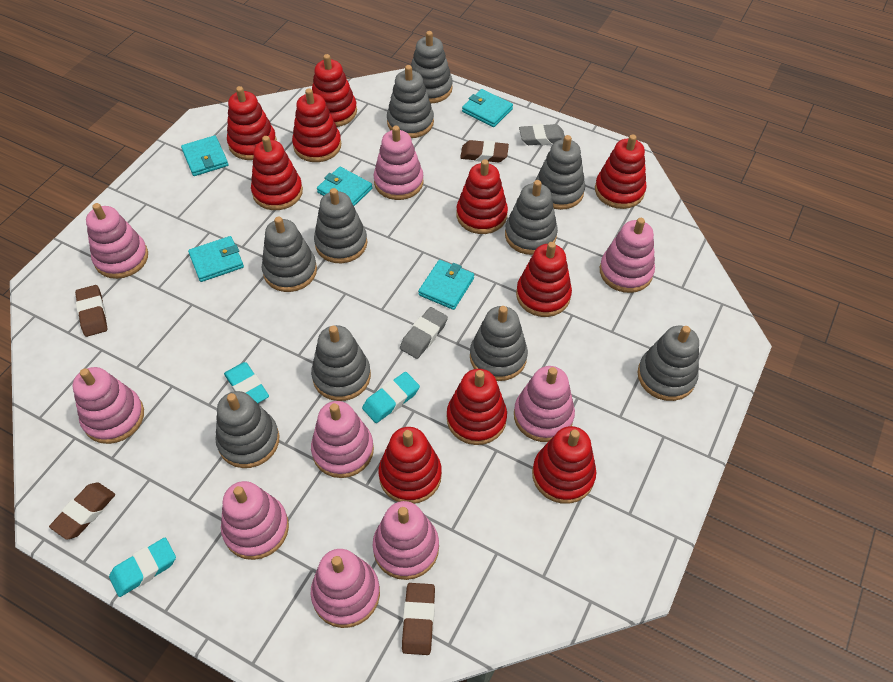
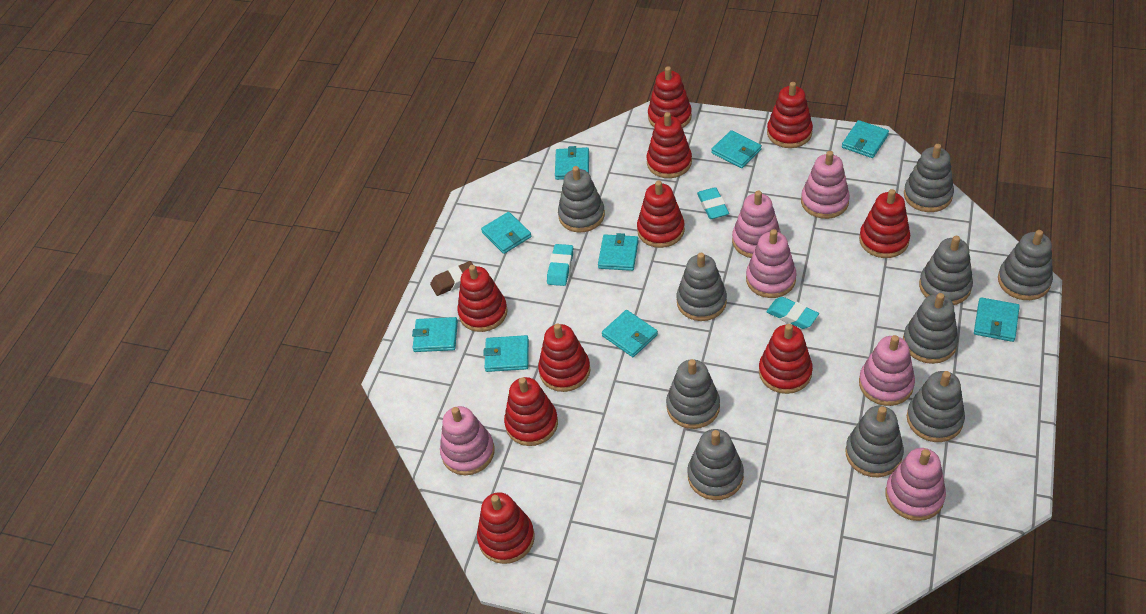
brown eraser: [49,482,115,540] [75,285,107,337] [402,583,435,655] [460,140,509,162] = 4 -> [430,261,473,296] = 1
grey eraser: [400,307,448,359] [519,124,565,145] = 2 -> none = 0
pink stacking toy: [73,367,144,444] [86,203,148,279] [221,481,289,560] [311,401,374,478] [311,549,380,628] [372,501,439,580] [374,126,423,200] [514,366,575,442] [600,218,655,293] = 9 -> [440,406,495,475] [732,191,781,258] [746,229,796,298] [801,151,850,219] [859,335,915,406] [886,448,946,521] = 6
turquoise wallet: [181,135,228,176] [188,236,244,282] [317,167,372,206] [418,260,474,310] [462,89,513,127] = 5 -> [412,317,458,352] [481,212,532,254] [483,335,529,372] [555,146,589,180] [598,233,639,271] [602,310,658,357] [711,130,762,168] [842,120,889,158] [974,297,1020,342] = 9

